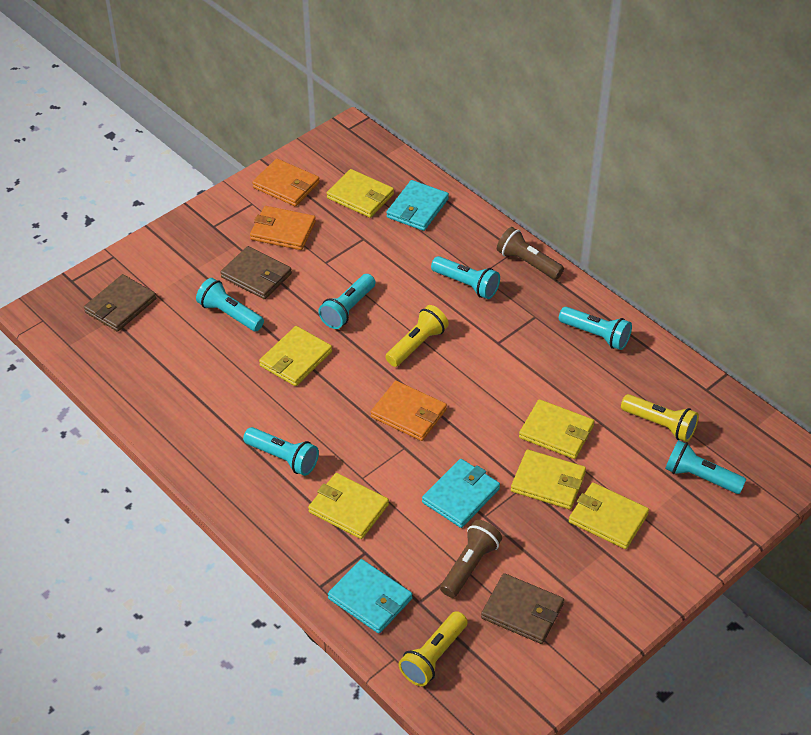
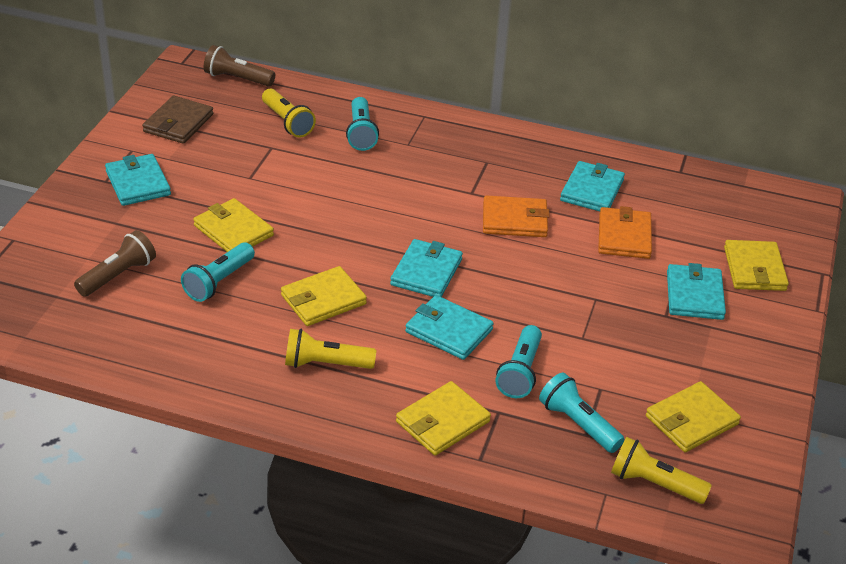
brown wallet: [84,274,156,332] [220,246,292,299] [481,573,564,644] = 3 -> [142,96,213,144] = 1
orange wallet: [250,206,316,250] [252,159,320,206] [371,381,447,441] = 3 -> [483,195,550,237] [598,206,652,259] = 2
turquoise flashlight: [196,278,264,331] [243,427,319,476] [318,274,376,329] [431,256,500,299] [559,307,632,350] [665,440,746,494] = 6 -> [181,242,255,302] [346,97,379,151] [496,325,542,398] [539,373,624,453] = 4
turquoise wallet: [328,559,412,634] [386,180,449,231] [422,459,500,528] = 3 -> [105,154,171,206] [390,239,463,297] [405,295,494,360] [560,161,625,211] [667,263,726,320] = 5
yellow wallet: [259,326,332,386] [308,473,389,539] [327,169,394,218] [511,449,586,509] [519,399,594,459] [569,482,649,549] = 6 -> [193,198,274,252] [281,266,367,326] [396,381,491,456] [646,381,741,452] [724,240,789,291] = 5

